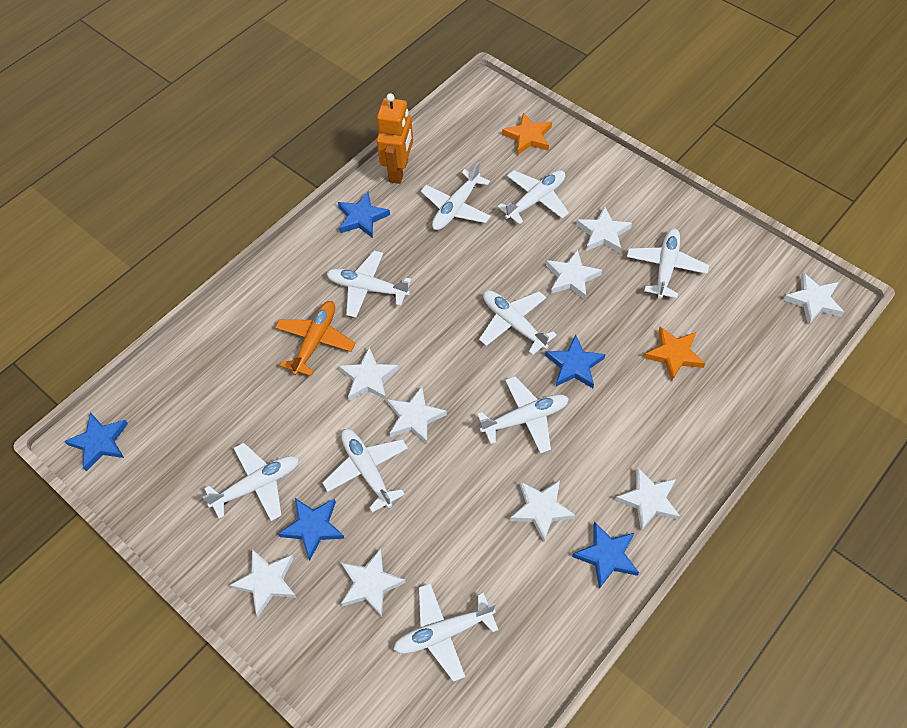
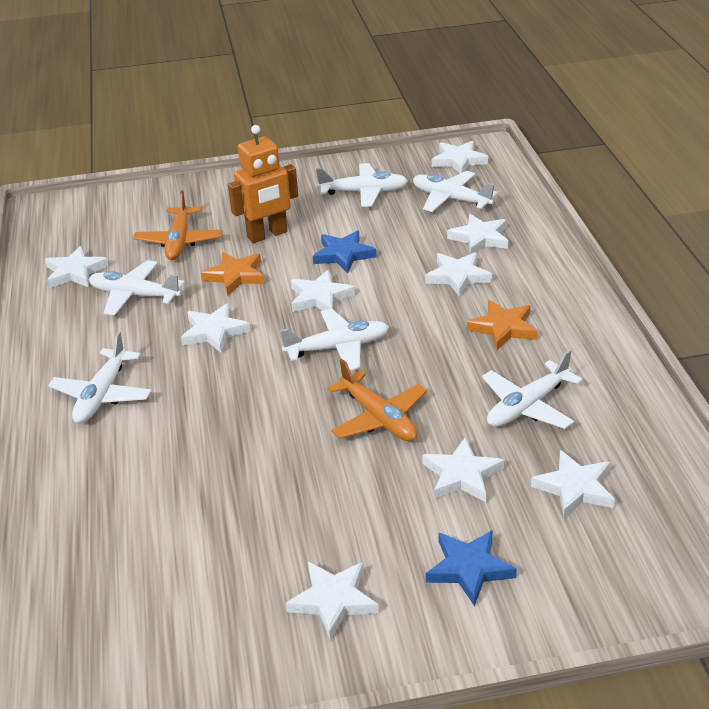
blue star: [64,412,128,472] [278,498,345,560] [338,192,390,238] [545,335,605,388] [572,521,639,589] = 5 -> [313,231,376,273] [426,530,517,606] = 2
orange plane: [275,301,356,376] = 1 -> [133,190,222,260] [327,359,427,441] = 2
white plane: [203,443,299,521] [322,429,408,513] [326,251,411,318] [393,583,498,682] [421,162,491,230] [477,376,569,454] [479,290,557,355] [497,170,569,225] [627,228,709,299] = 9 -> [48,331,152,424] [89,260,185,316] [280,309,389,371] [316,163,408,207] [413,171,498,212] [482,349,583,429] = 6

